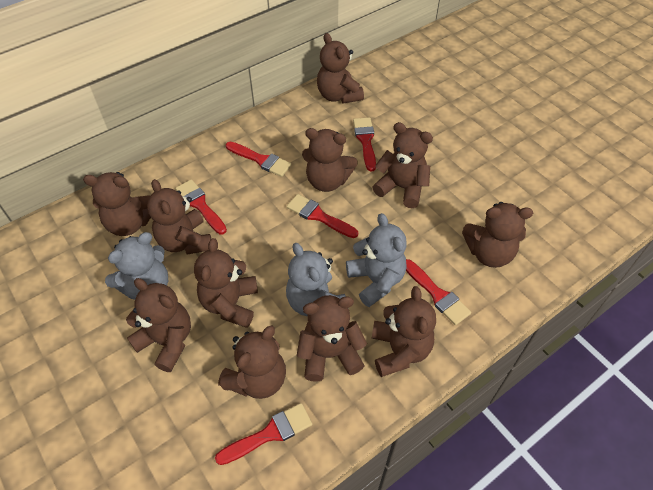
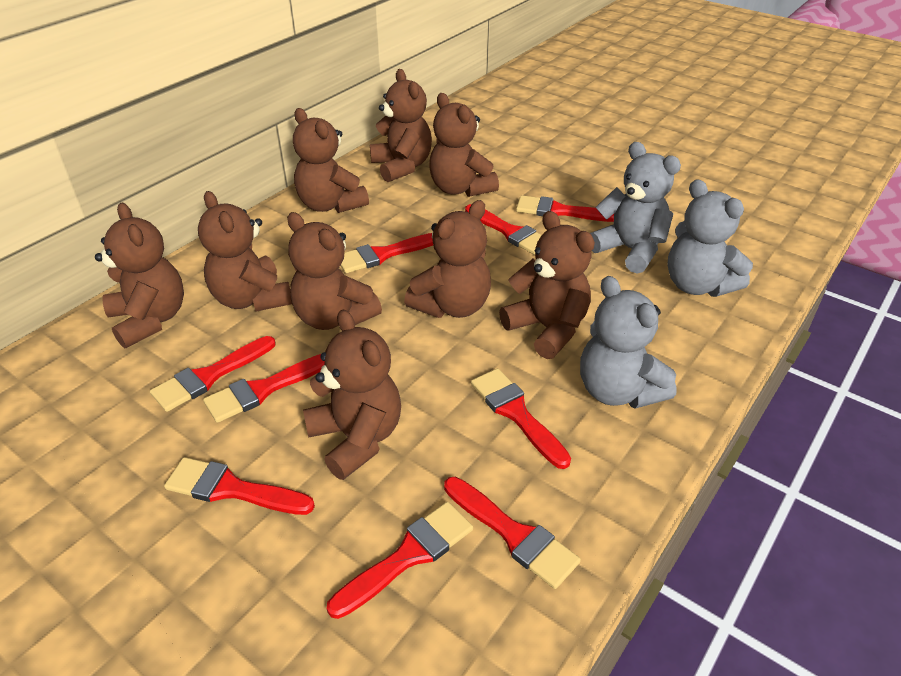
brown teddy bear: [83,172,151,236] [126,278,191,372] [147,179,211,254] [194,238,258,328] [218,326,286,399] [297,295,367,382] [302,128,358,192] [317,33,364,104] [372,286,436,377] [373,122,433,208] [462,202,533,268] = 11 -> [95,203,184,349] [198,191,292,312] [287,212,382,330] [293,108,369,213] [303,310,401,480] [370,69,432,182] [404,200,491,318] [429,93,499,197] [499,211,595,359] = 9
red brush: [175,179,227,234] [215,403,312,465] [226,142,292,177] [287,194,358,238] [353,117,376,172] [406,259,471,325] = 6 -> [150,336,276,412] [164,457,315,515] [203,354,325,423] [327,502,473,619] [340,233,433,273] [444,477,581,589] [465,204,542,255] [471,368,571,469] [516,195,614,222] = 9

